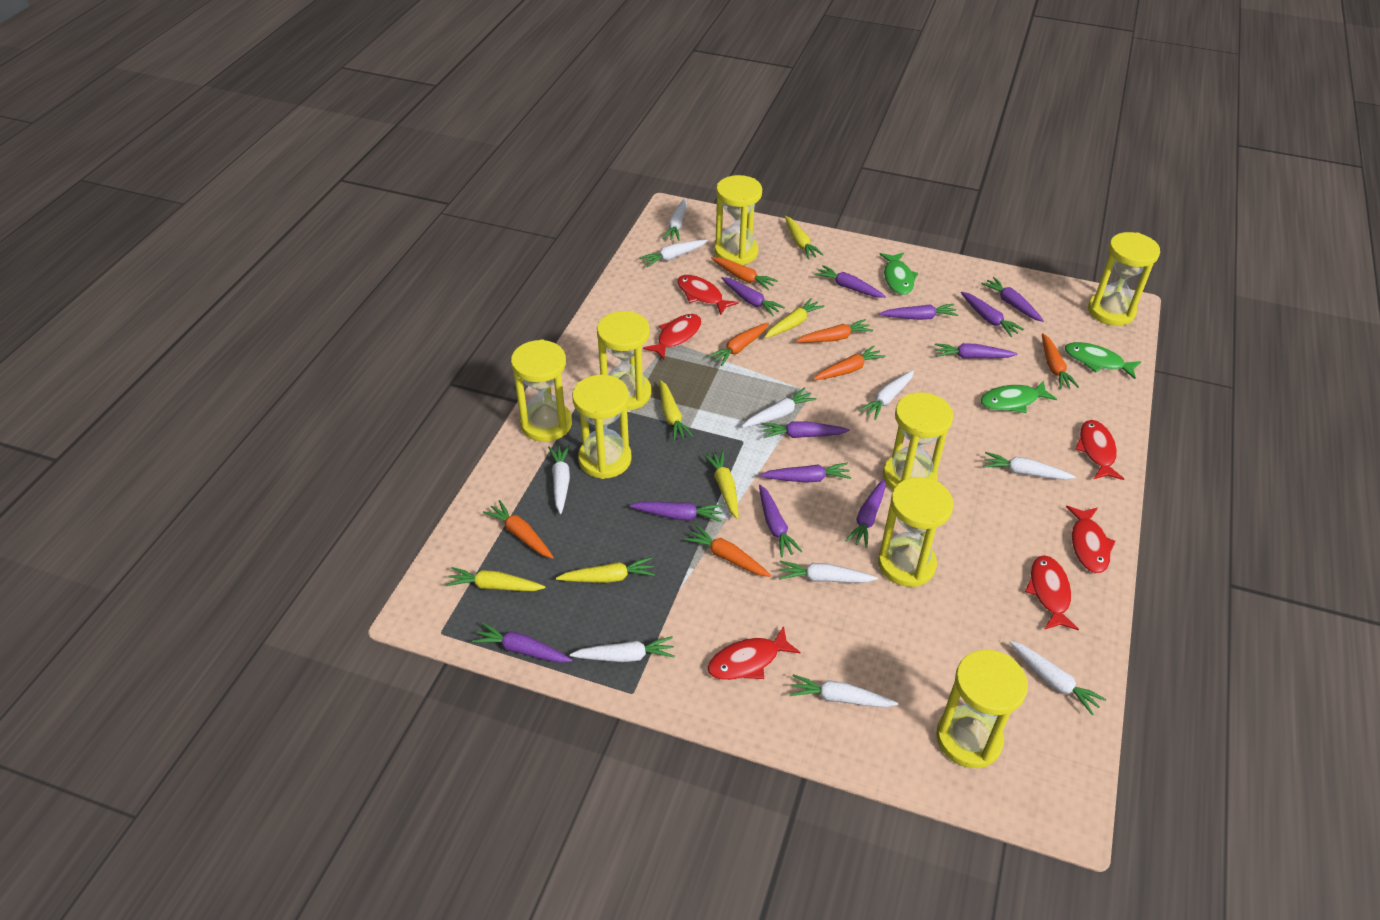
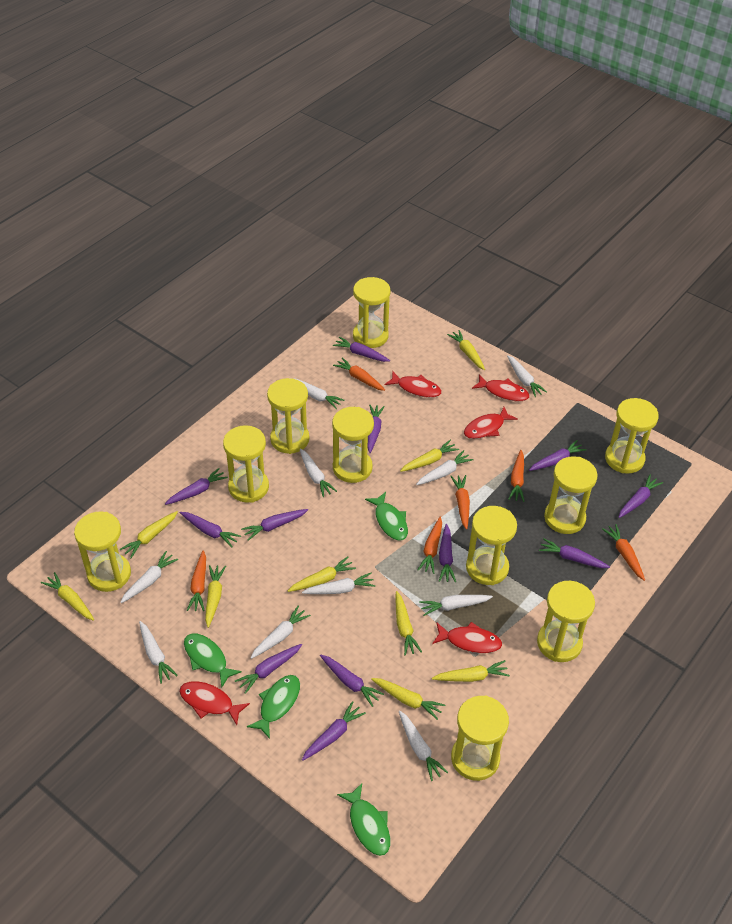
green fish: [879,252,918,295] [980,380,1057,413] [1065,342,1141,379] = 3 -> [184,634,242,688] [247,675,300,739] [337,783,390,856] [365,492,408,541] = 4
orange carrot: [483,500,554,559] [684,525,771,577] [708,323,769,366] [711,257,778,290] [796,319,873,343] [813,346,886,380] [1042,333,1079,389] = 7 -> [187,550,206,611] [333,358,385,391] [418,517,442,574] [450,475,470,529] [508,450,525,502] [602,524,645,581] = 6
red fish: [643,314,702,360] [677,275,739,315] [707,626,801,680] [1025,555,1079,630] [1066,506,1116,573] [1075,420,1124,480] = 6 -> [179,681,250,725] [385,371,442,398] [432,622,502,653] [464,407,518,439] [472,374,530,401] = 5
yellow carrot: [446,567,545,591] [556,557,655,583] [660,380,693,441] [703,450,739,519] [764,298,825,338] [785,216,824,259] = 6 -> [41,572,94,621] [120,511,178,558] [205,565,226,628] [288,557,356,592] [371,678,445,720] [395,591,422,656] [400,440,459,472] [432,660,510,682] [447,330,485,370] = 9
yellow hourglass: [511,340,572,442] [572,375,632,479] [597,311,651,411] [714,175,762,265] [878,477,954,587] [883,392,953,490] [936,650,1028,768] [1088,232,1160,326] = 8 -> [74,511,131,592] [223,425,269,503] [267,378,309,454] [332,407,374,483] [353,277,390,348] [451,696,509,781] [466,506,517,585] [537,581,595,662] [544,456,598,534] [605,398,659,474] = 10

